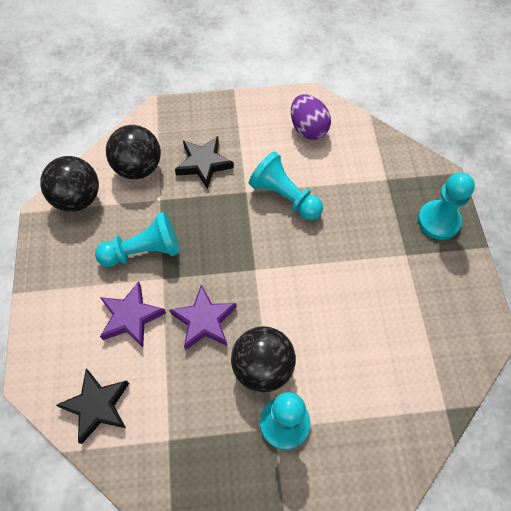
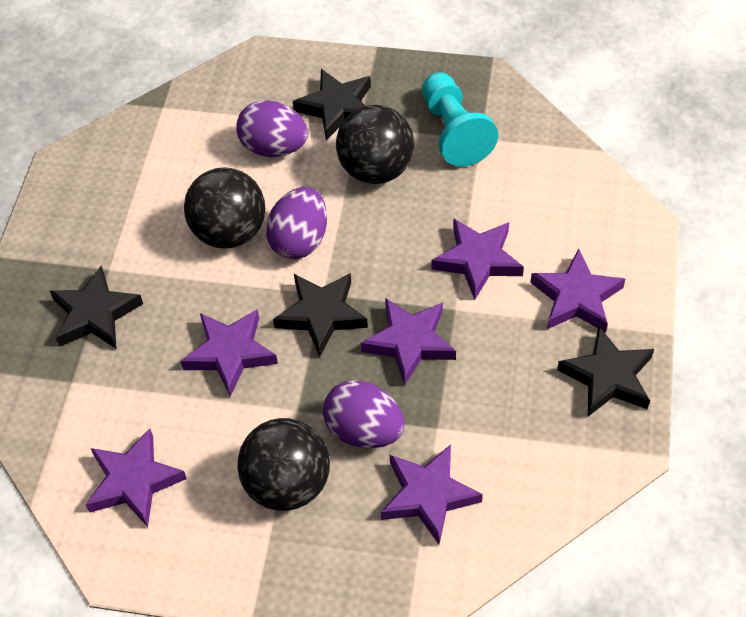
black star: [56,369,129,444] [175,136,234,189] = 2 -> [50,266,143,349] [273,273,368,356] [293,69,371,141] [557,326,654,417] = 4
purple egg: [291,94,331,140] = 1 -> [236,100,308,157] [266,187,327,259] [323,380,405,448] = 3
purple star: [100,281,166,347] [169,284,237,350] = 2 -> [86,428,187,527] [180,309,278,397] [361,298,456,385] [381,445,483,544] [432,218,524,300] [530,249,625,333] = 6
turquoise pawn: [95,212,179,267] [249,152,323,220] [260,392,310,450] [418,172,475,240] = 4 -> [422,72,498,167] = 1

